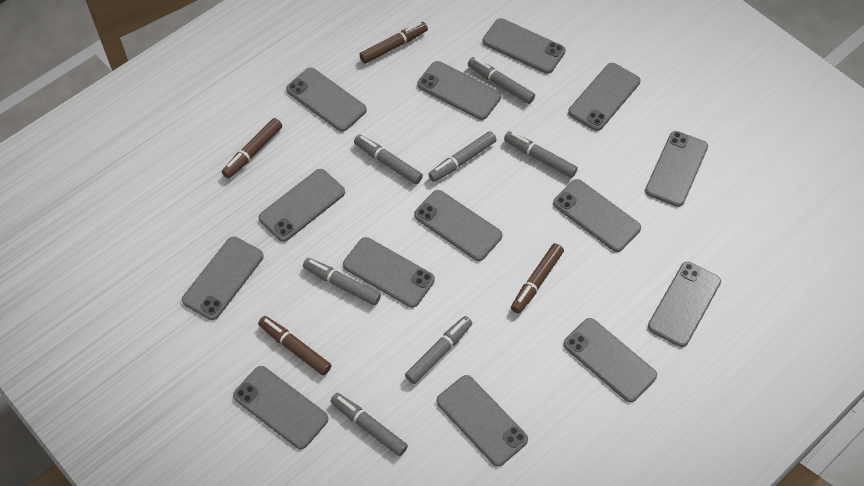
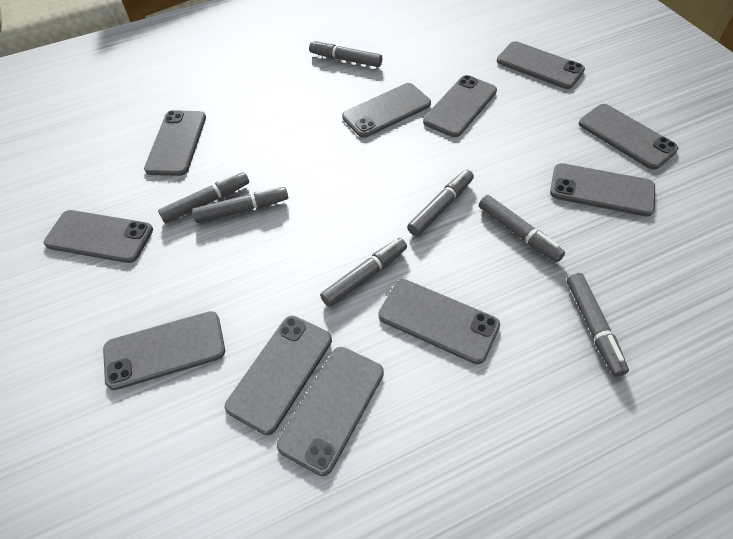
brown marker: [222,118,282,179] [258,316,331,375] [359,22,428,64] [511,243,564,314] = 4 -> none = 0
grey phone: [182,237,264,320] [233,366,329,449] [259,169,345,242] [286,68,367,132] [343,237,435,308] [414,190,502,261] [417,61,501,120] [437,375,528,466] [483,18,566,74] [553,179,641,252] [563,318,657,402] [568,63,640,131] [645,131,708,207] [648,262,721,347] = 14 -> [44,210,153,263] [103,311,225,390] [144,110,206,176] [225,315,332,435] [277,347,384,476] [342,83,431,138] [378,279,500,364] [423,75,497,137] [497,41,585,89] [550,163,655,216] [579,104,678,170] = 11

